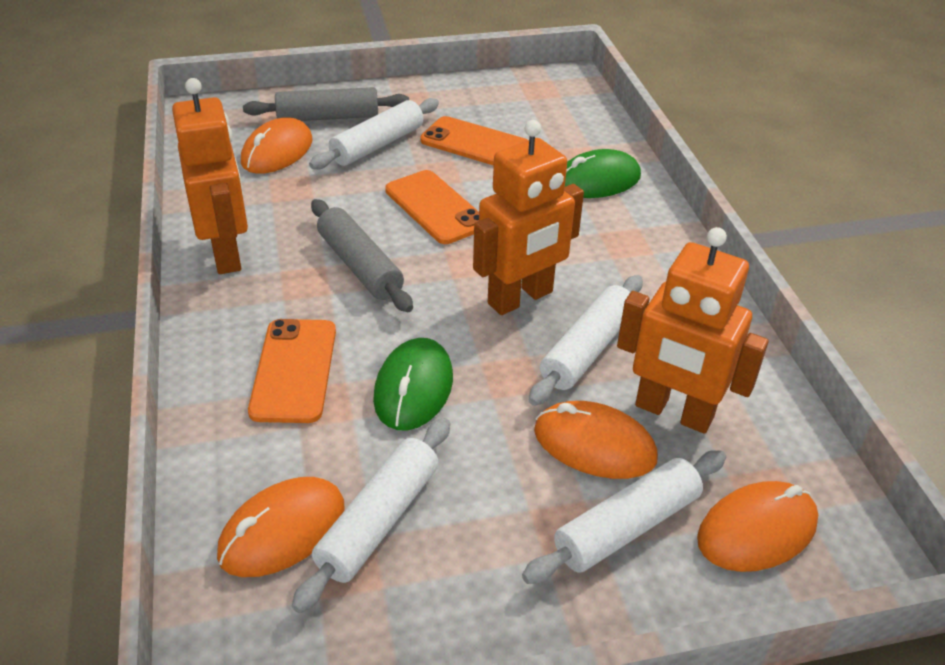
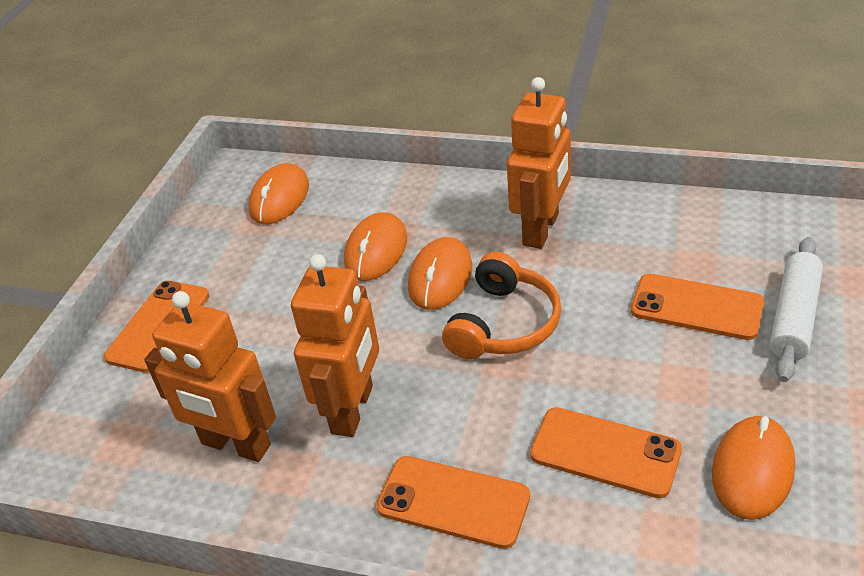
green mouse: [373,338,453,431] [565,149,641,198] = 2 -> none = 0
grey rolling pin: [243,87,409,121] [311,199,413,312] = 2 -> none = 0
orange headphones: none = 0 -> [442,252,561,359] = 1
orange phone: [248,319,336,423] [385,170,479,244] [420,116,528,166] = 3 -> [104,281,209,373] [376,456,530,549] [530,407,682,498] [631,274,764,340] = 4
white rolling pin: [292,418,450,613] [309,98,439,169] [522,450,726,584] [529,275,643,406] = 4 -> [770,237,823,382] = 1

